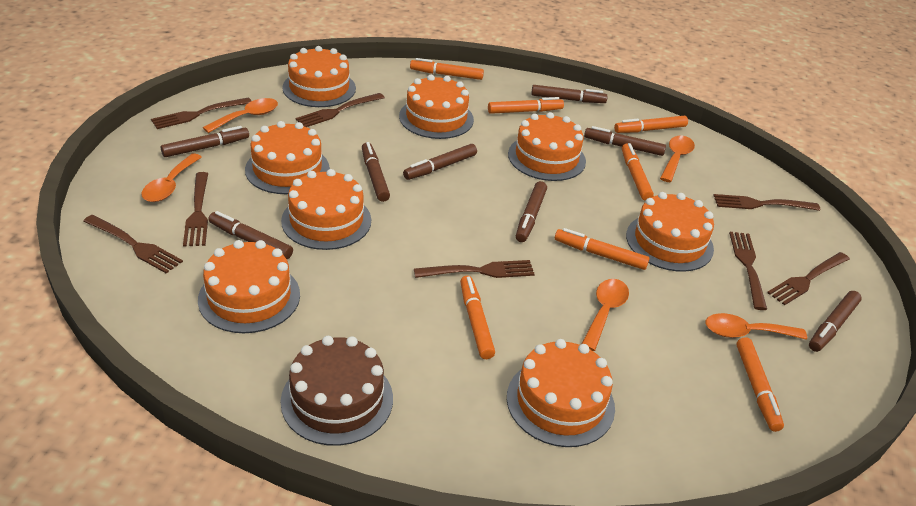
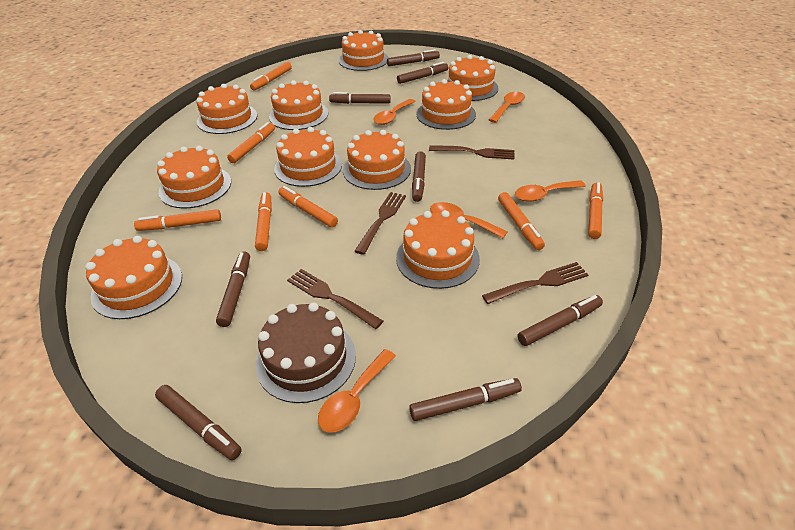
brown fork: [83,215,183,274] [151,97,251,129] [183,172,208,247] [295,93,385,127] [414,260,535,278] [713,194,820,211] [729,232,767,310] [767,252,850,305] = 8 -> [287,269,383,329] [355,192,406,255] [429,145,515,160] [482,262,589,304] = 4
orange cake: [198,240,300,333] [245,121,330,194] [281,169,371,250] [282,46,356,107] [399,75,474,139] [507,339,615,447] [508,112,586,181] [626,192,714,272] = 8 -> [85,236,182,319] [157,146,231,209] [196,84,257,134] [269,80,328,130] [274,127,342,187] [339,30,389,71] [343,130,411,190] [396,210,480,289] [416,79,476,130] [447,55,499,101] = 10

